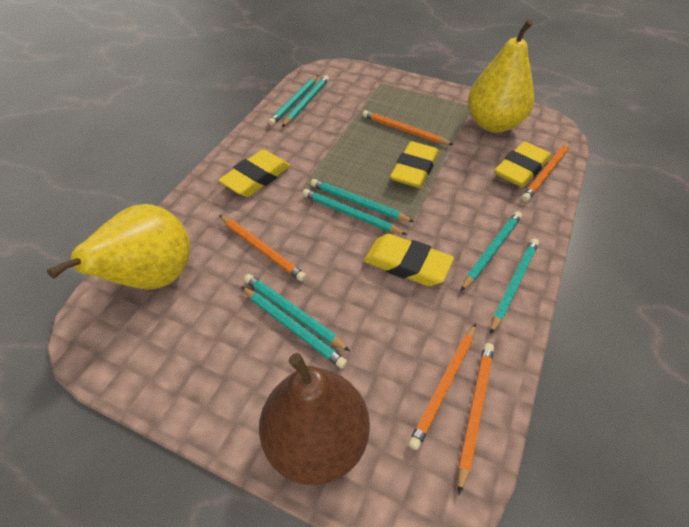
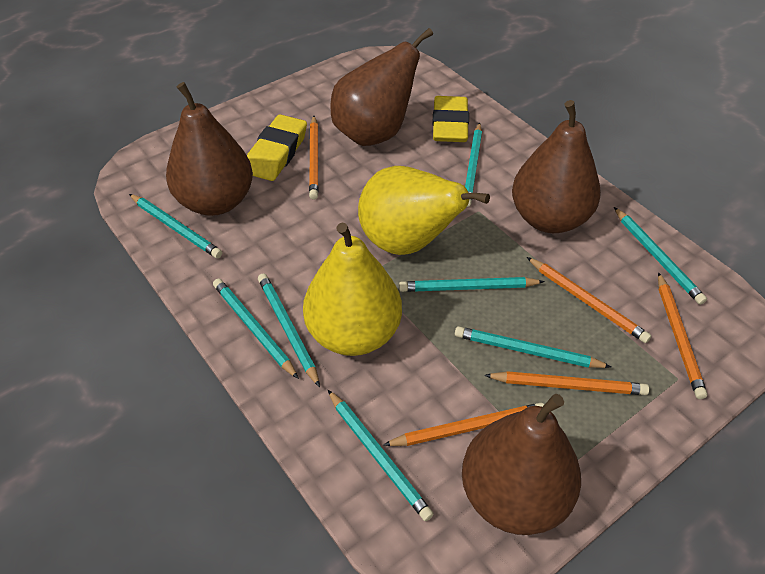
brown pear: [259,353,370,485] = 1 -> [166,82,253,216] [330,28,433,146] [462,394,581,535] [512,100,601,233] = 4
yellow eraser: [218,150,290,197] [364,234,454,286] [390,141,439,188] [495,141,551,187] = 4 -> [247,114,307,181] [432,96,469,142] = 2

